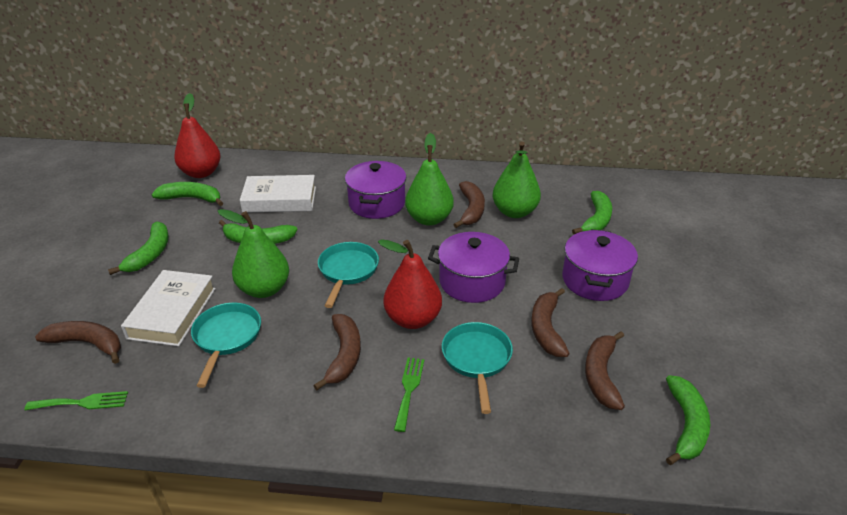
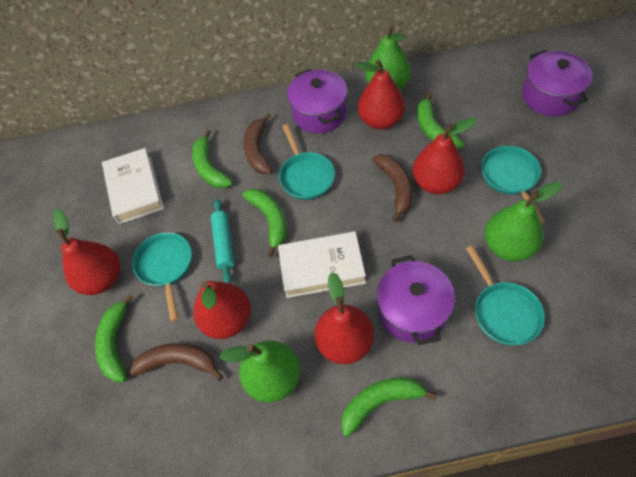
brown banana: [35,321,121,364] [313,314,361,390] [453,181,485,228] [531,288,570,357] [585,331,625,410] = 5 -> [130,343,223,381] [244,113,272,174] [372,154,413,222] = 3
green fork: [24,391,128,410] [394,358,424,432] = 2 -> none = 0
red pear: [174,93,221,178] [378,239,442,329] = 2 -> [53,209,120,295] [193,281,251,339] [315,272,374,364] [355,59,405,130] [413,118,477,194] = 5
turquoise pan: [191,303,261,388] [318,242,379,308] [442,322,513,414] = 3 -> [132,232,192,322] [279,124,335,200] [466,245,545,345] [481,146,546,224] = 4
turquoise rolling pin: none = 0 -> [211,199,234,283] = 1

